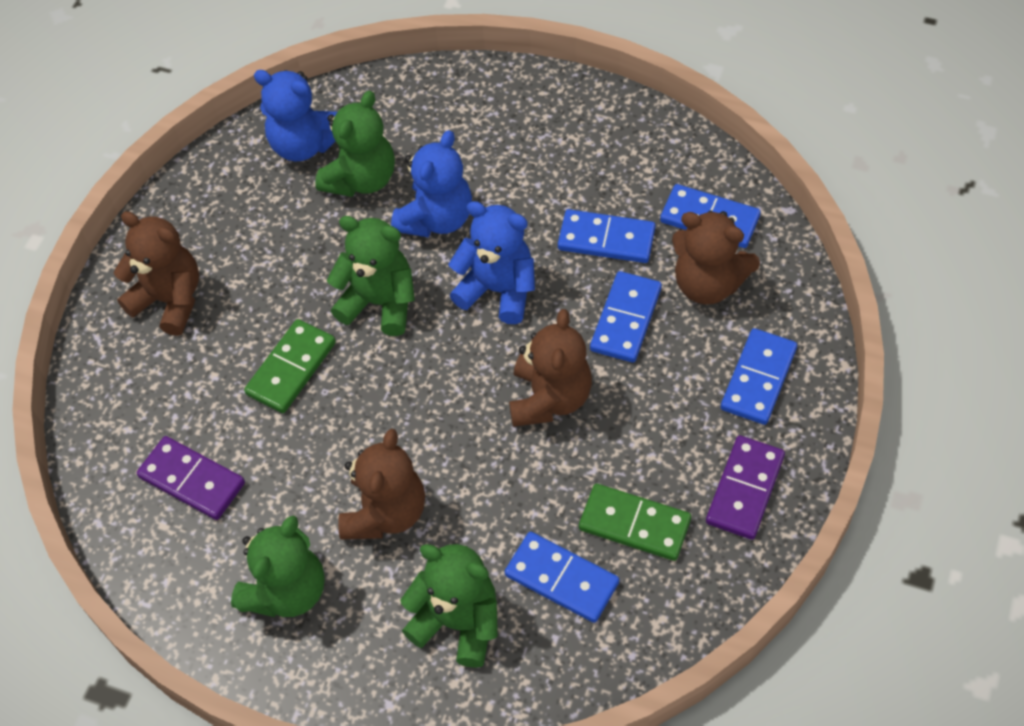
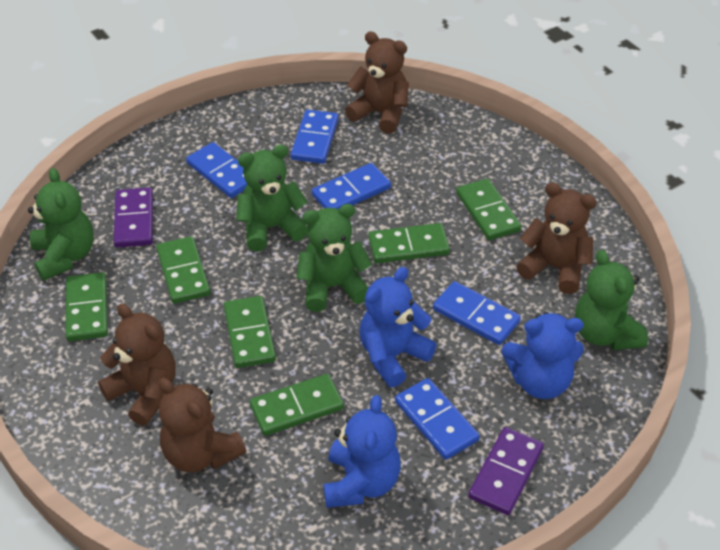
green domino: [244,319,336,413] [579,484,691,561] = 2 -> [66,272,108,341] [156,236,210,304] [224,296,276,368] [250,374,344,436] [368,223,450,263] [456,179,521,240] = 6

